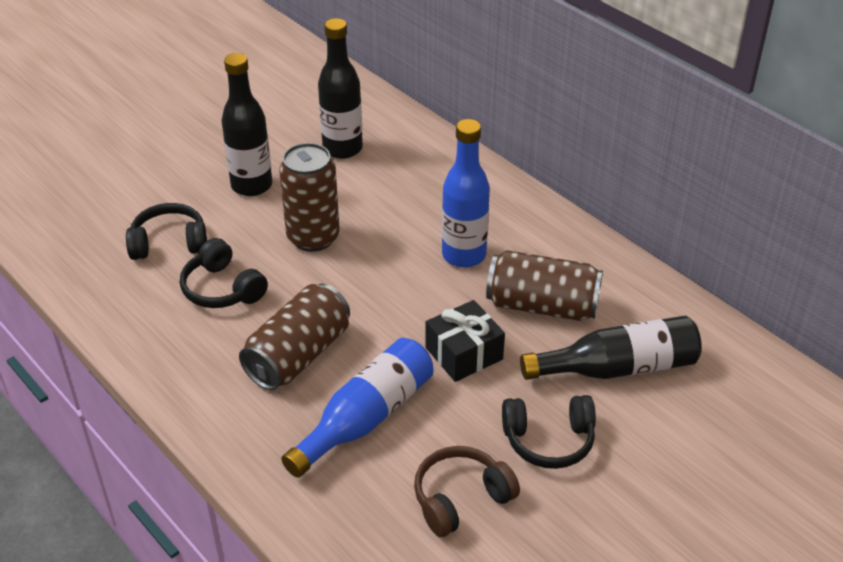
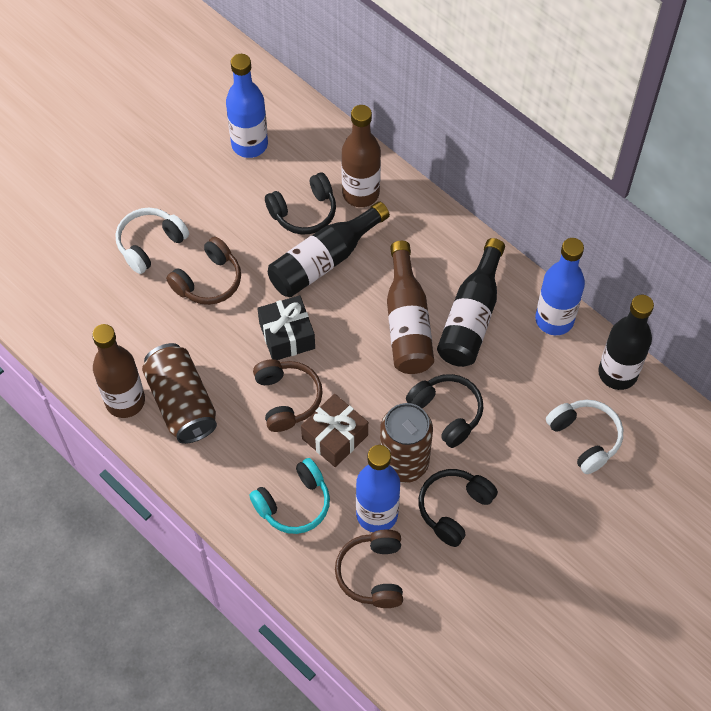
blue bottle: [281,338,433,478] [442,119,490,268] = 2 -> [226,54,268,158] [356,445,400,532] [535,238,585,335] = 3
brown bottle: none = 0 -> [92,324,145,418] [341,105,381,207] [387,241,434,374] = 3
brown can: [239,284,350,390] [279,143,340,252] [486,250,603,321] = 3 -> [142,343,217,444] [380,403,433,483] = 2
brown gift: none = 0 -> [301,394,368,467] = 1
brown headphones: [414,446,520,537] = 1 -> [166,237,241,305] [253,359,323,432] [335,529,403,608] = 3
turquoise headphones: none = 0 -> [249,458,330,534] = 1
white headphones: none = 0 -> [116,208,189,274] [546,400,623,474] = 2

